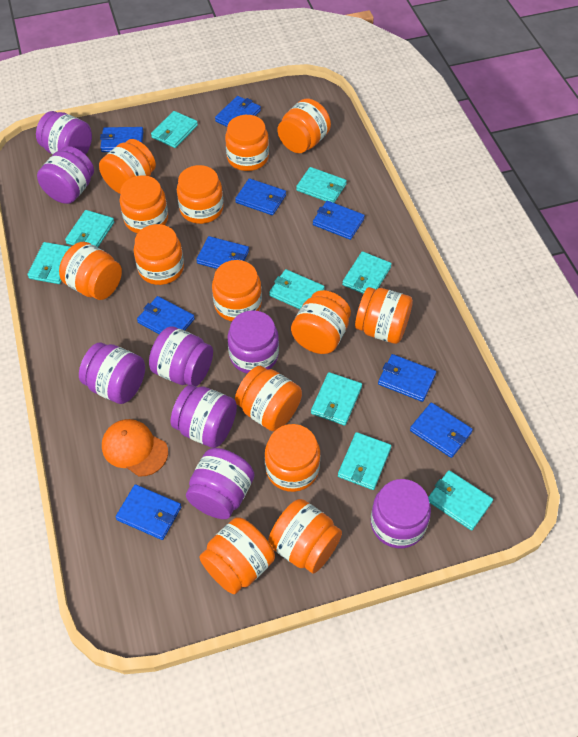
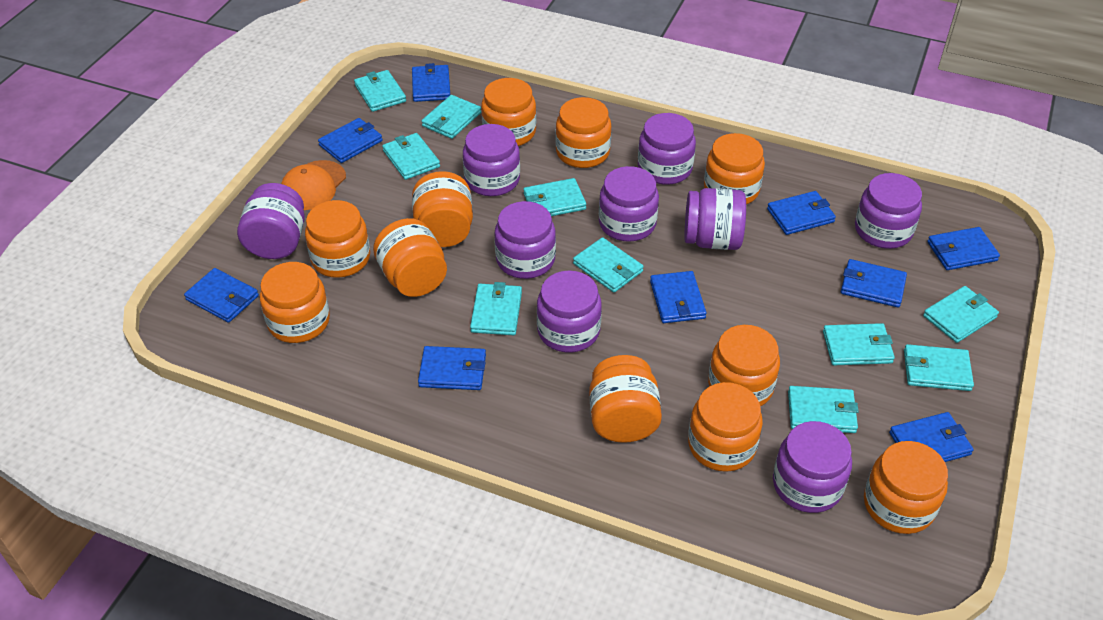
orange jar: [59,242,122,300] [99,139,156,194] [120,175,168,234] [134,224,184,285] [177,165,224,224] [200,517,275,594] [212,260,262,321] [225,115,269,171] [235,366,302,431] [265,424,320,492] [268,499,342,574] [277,99,331,153] [291,290,351,354] [355,287,413,344] = 14 -> [260,262,330,343] [305,200,370,278] [373,218,447,297] [412,171,473,247] [481,78,536,146] [556,97,611,168] [589,355,662,443] [688,382,763,472] [704,133,765,204] [708,325,780,407] [864,441,948,534] = 11
purple jar: [36,111,92,155] [37,146,94,204] [79,342,145,404] [149,326,213,386] [171,385,237,448] [186,448,254,519] [227,310,279,374] [371,479,431,548] = 8 -> [237,183,305,259] [463,124,520,196] [494,201,556,279] [537,271,602,352] [599,166,659,242] [638,113,696,185] [685,188,746,250] [773,421,852,513] [855,173,922,249] = 9
turquoise wallet: [27,242,70,284] [65,210,114,247] [151,111,198,148] [269,269,325,309] [296,167,347,203] [311,372,362,425] [338,432,391,490] [342,251,392,294] [428,470,493,531] = 9 -> [354,70,406,112] [382,133,440,180] [422,95,481,139] [470,282,522,335] [523,178,586,216] [573,237,644,293] [788,386,859,433] [823,323,895,365] [904,344,974,391] [923,286,999,343] = 10

